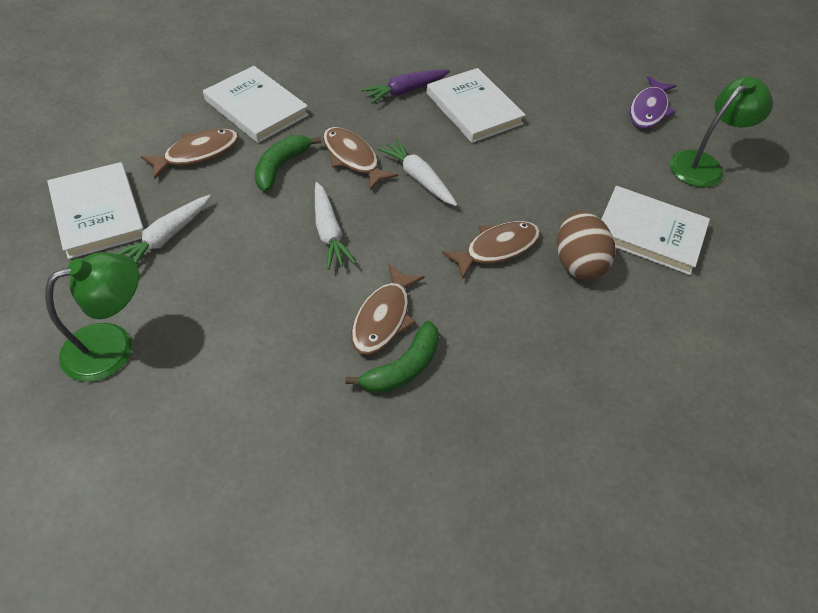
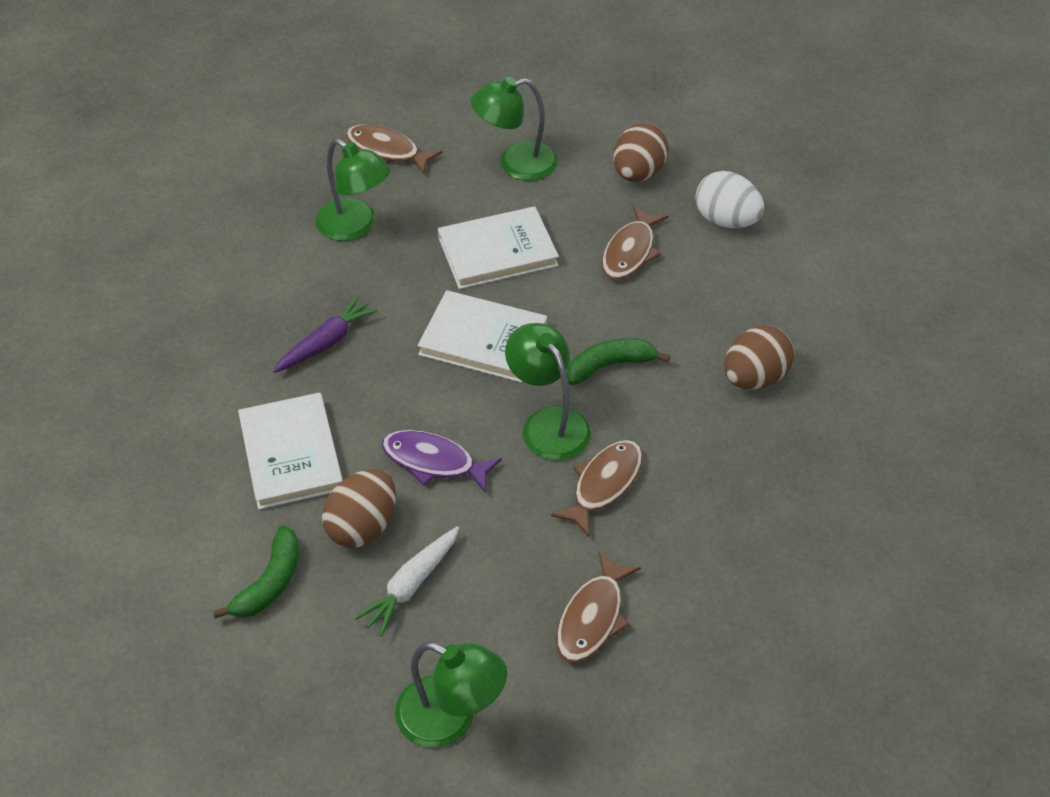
brown egg: [557,211,615,280] = 1 -> [322,469,396,548] [613,123,669,182] [724,325,794,390] = 3
green lamp: [45,252,139,382] [670,77,773,187] = 2 -> [315,139,391,241] [395,642,507,748] [471,77,558,181] [505,323,591,461] = 4
white book: [47,162,144,259] [203,66,309,143] [426,68,526,143] [601,186,710,275] = 4 -> [238,392,343,510] [418,290,547,382] [438,206,559,289] = 3
white carrot: [116,195,211,264] [315,182,356,269] [378,139,457,206] = 3 -> [355,526,459,637] = 1
white egg: none = 0 -> [695,171,764,228] = 1

